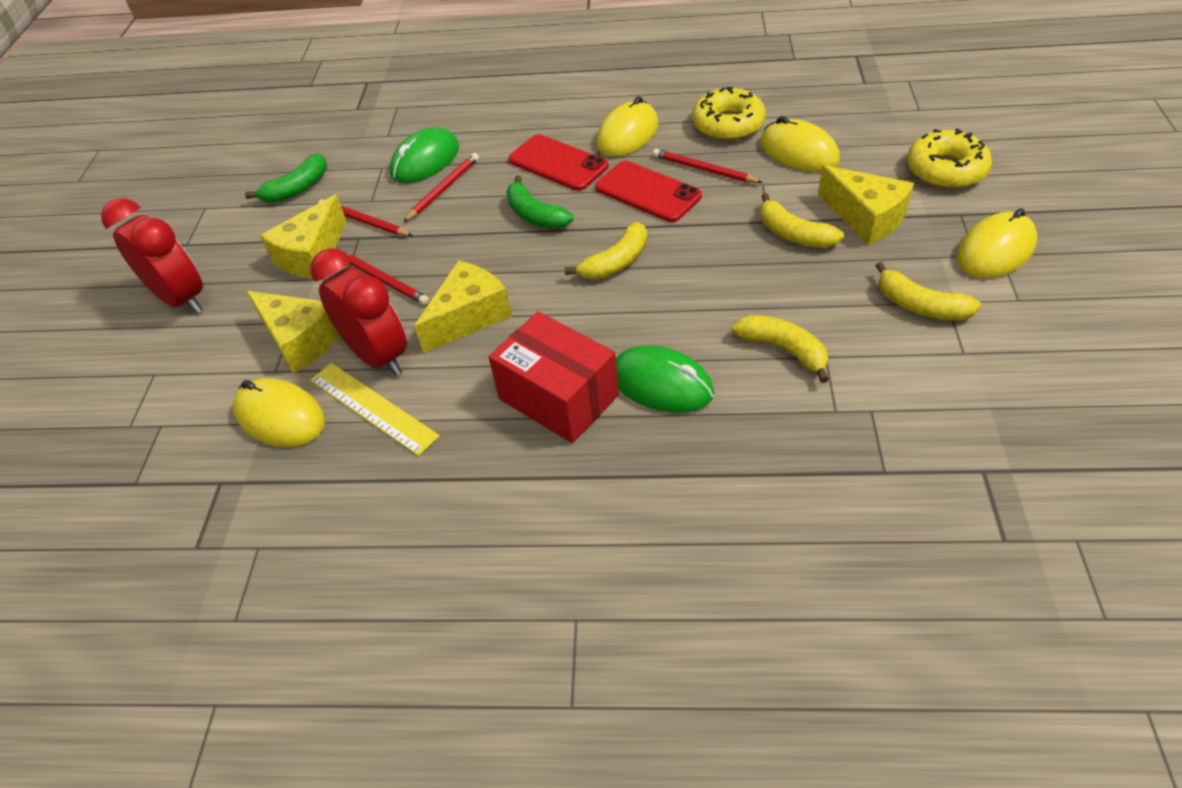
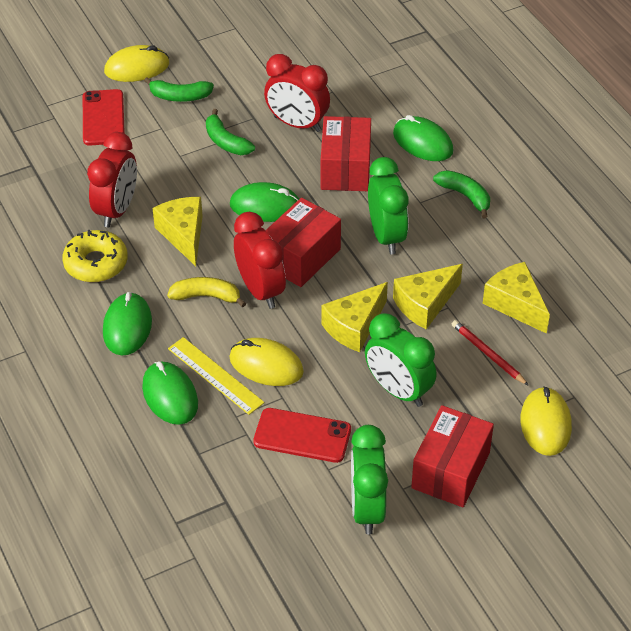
green banana: [245,153,327,203] [506,175,574,229] = 2 -> [144,77,214,102] [206,109,255,155] [433,170,490,218] = 3
green clock: none = 0 -> [351,425,388,534] [365,314,436,407] [368,157,409,254] = 3
green mouse: [390,127,459,183] [616,345,714,413] = 2 -> [103,292,152,355] [142,361,198,425] [230,182,299,222] [393,115,454,161] = 4
red box: [488,311,619,443] = 1 -> [266,198,341,287] [321,116,371,191] [411,405,494,507] = 3
red clock: [101,198,203,314] [310,248,407,376] = 2 -> [87,132,137,227] [234,212,286,309] [264,54,330,132] = 3
red pencil: [318,199,413,236] [348,254,429,305] [403,153,479,222] [653,149,763,183] = 4 -> [452,320,529,386] = 1
yellow banana: [565,222,647,280] [731,315,829,383] [760,193,844,248] [875,262,981,320] = 4 -> [167,277,246,307] = 1
yellow donut: [692,87,766,141] [907,128,992,189] = 2 -> [62,230,128,282] = 1
yellow mouse: [233,378,325,447] [596,96,659,157] [760,116,840,172] [956,208,1037,278] = 4 -> [104,45,169,82] [230,338,304,386] [521,386,572,456] = 3

